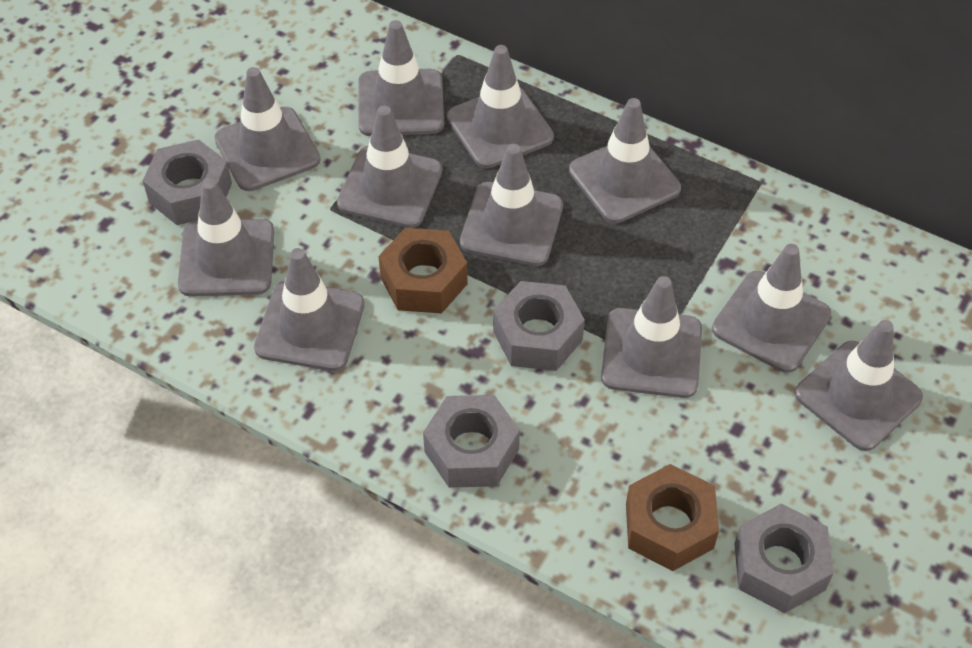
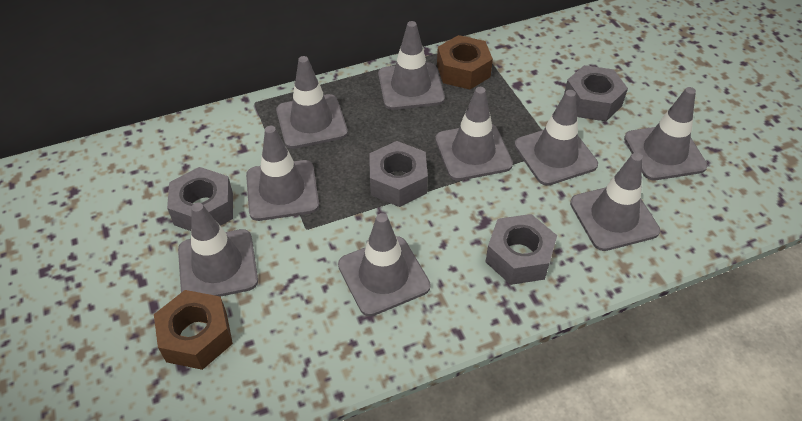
grey traffic cone: [178,178,274,297] [214,67,321,191] [254,248,365,371] [337,106,442,228] [358,20,444,136] [447,45,554,168] [460,144,563,266] [569,98,681,223] [601,276,702,398] [712,244,831,373] [795,320,923,451] = 11 -> [178,202,258,297] [246,126,319,221] [276,56,348,149] [338,213,431,316] [378,21,445,110] [435,87,513,181] [514,90,598,186] [570,153,660,251] [624,87,708,180] = 9

